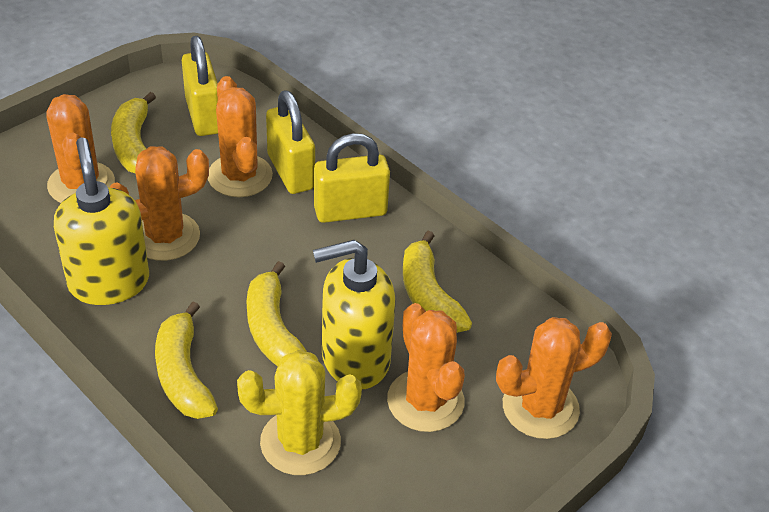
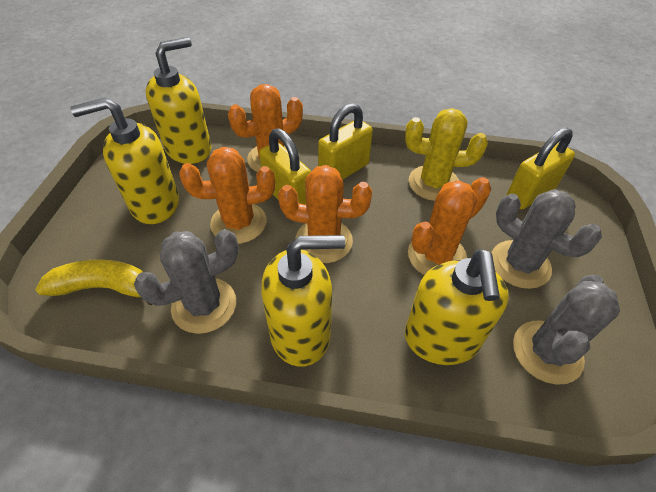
grey cactus: none = 0 -> [134,229,239,334] [491,189,602,289] [513,275,620,385] = 3
orange cactus: [46,94,115,203] [109,146,209,261] [208,76,273,197] [387,303,465,432] [496,317,612,439] = 5 -> [179,147,275,244] [228,84,303,172] [278,165,372,263] [408,177,491,275] = 4
yellow banana: [111,92,156,173] [155,302,218,419] [246,261,307,366] [403,231,472,333] = 4 -> [35,259,153,305] = 1
yellow soap dispenser: [54,138,149,305] [313,240,395,389] = 2 -> [70,97,179,224] [146,37,211,164] [261,235,345,367] [405,249,509,365] = 4

